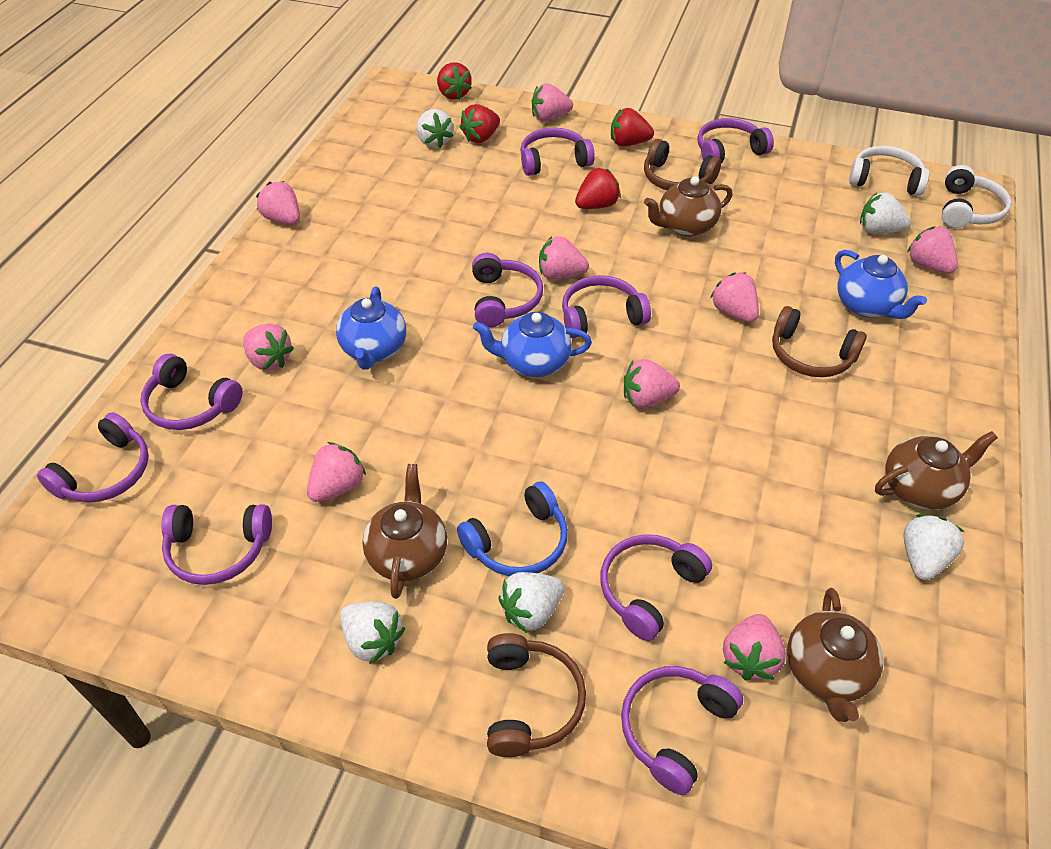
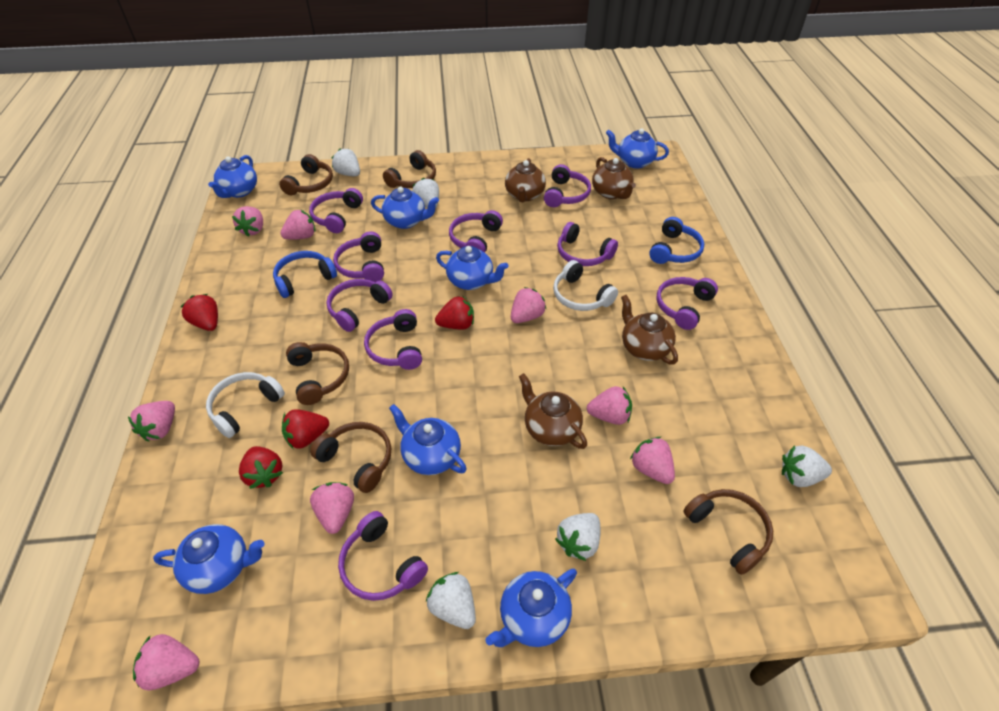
blue headphones: [457,481,568,576] = 1 -> [273,251,337,298] [649,217,704,264] = 2
blue teapot: [336,286,406,370] [473,312,592,377] [835,250,927,319] = 3 -> [153,524,265,594] [208,155,257,198] [371,187,439,229] [389,404,467,475] [436,246,509,290] [485,569,577,647] [606,129,669,169] = 7
brown headphones: [487,633,586,757] [644,139,721,190] [772,306,867,377] = 3 -> [279,154,333,195] [286,342,349,405] [310,422,391,493] [383,150,436,188] [683,489,773,575] = 5
pink strawberry: [243,323,294,370] [256,181,300,225] [307,442,366,502] [532,83,573,122] [539,236,589,280] [624,359,680,408] [710,273,759,322] [723,614,786,680] [907,226,958,273] = 9 -> [128,401,175,442] [133,634,199,690] [232,206,263,237] [280,209,315,239] [310,482,354,534] [511,287,547,323] [587,386,632,425] [630,437,675,484] = 8

